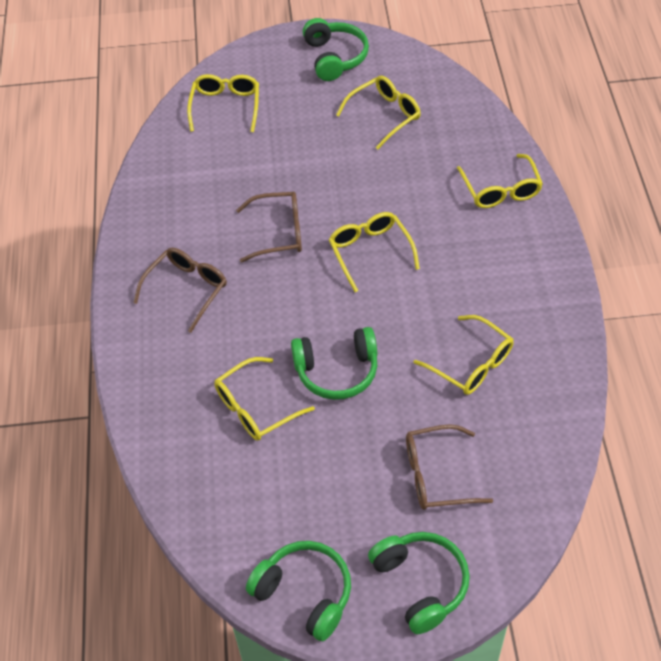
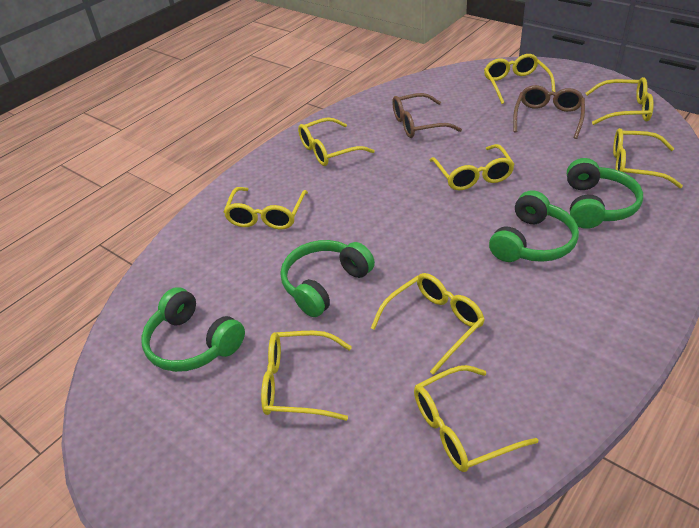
brown glasses: [133,248,227,333] [236,192,302,263] [406,424,493,510] = 3 -> [392,93,462,138] [513,85,585,139] = 2
yellow glasses: [187,74,259,132] [214,357,315,441] [329,212,420,292] [336,76,421,149] [414,315,514,395] [457,154,543,208] = 6 -> [224,187,308,230] [261,331,352,421] [298,118,375,166] [371,273,485,375] [414,365,538,472] [429,144,515,190] [484,54,556,104] [586,77,654,125] [613,128,683,188] = 9

